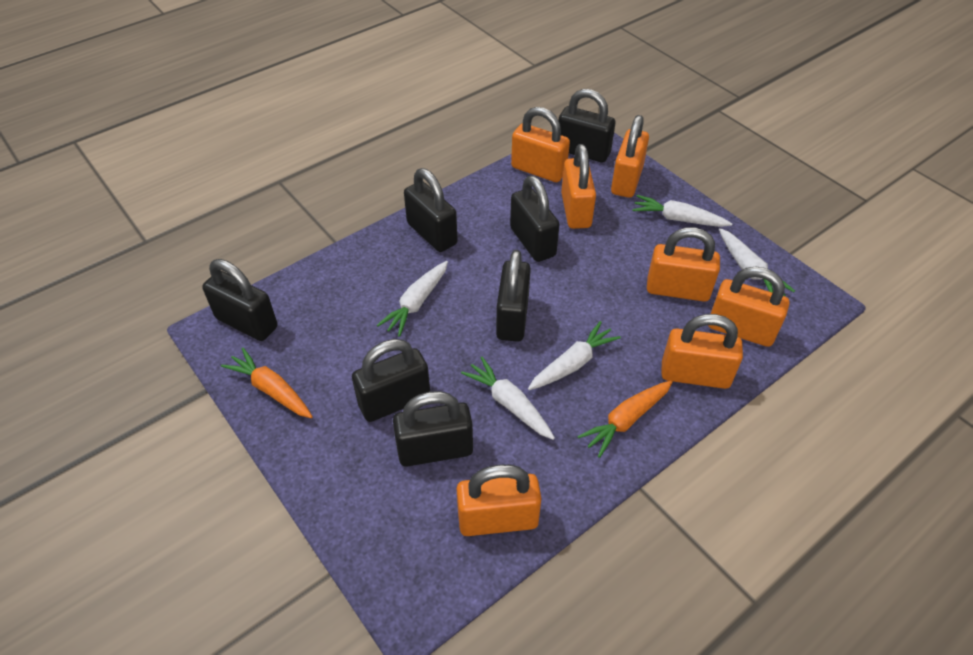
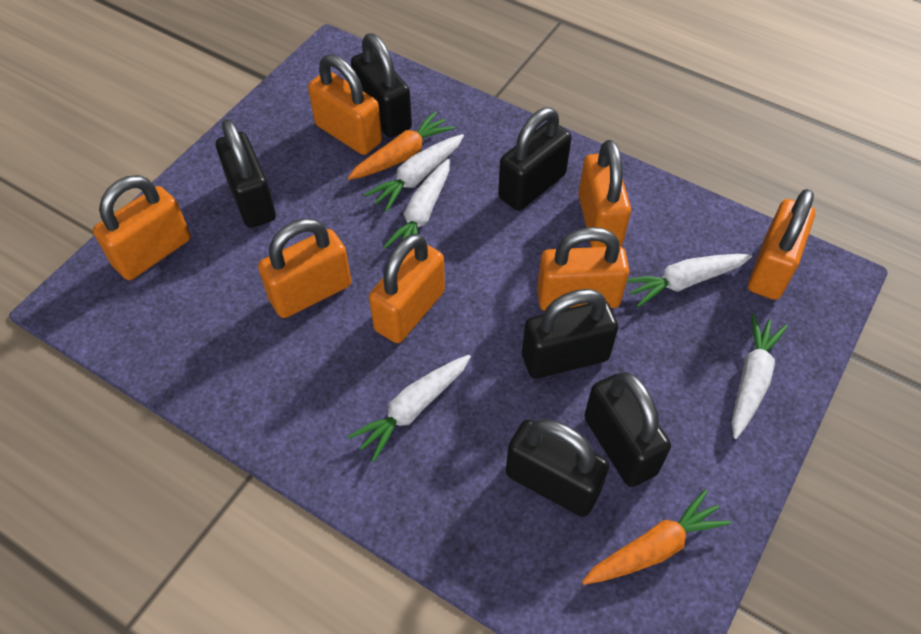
black padlock: [202,259,278,341] [352,339,430,422] [393,391,473,467] [404,168,458,252] [496,250,531,342] [510,176,559,262] [559,89,616,162] = 7 -> [216,119,276,228] [351,33,412,138] [498,107,572,211] [506,419,609,517] [522,289,618,379] [584,372,671,487] = 6

